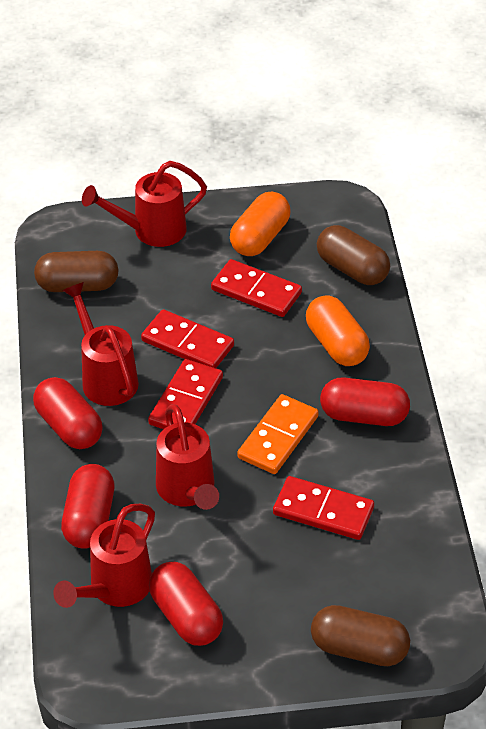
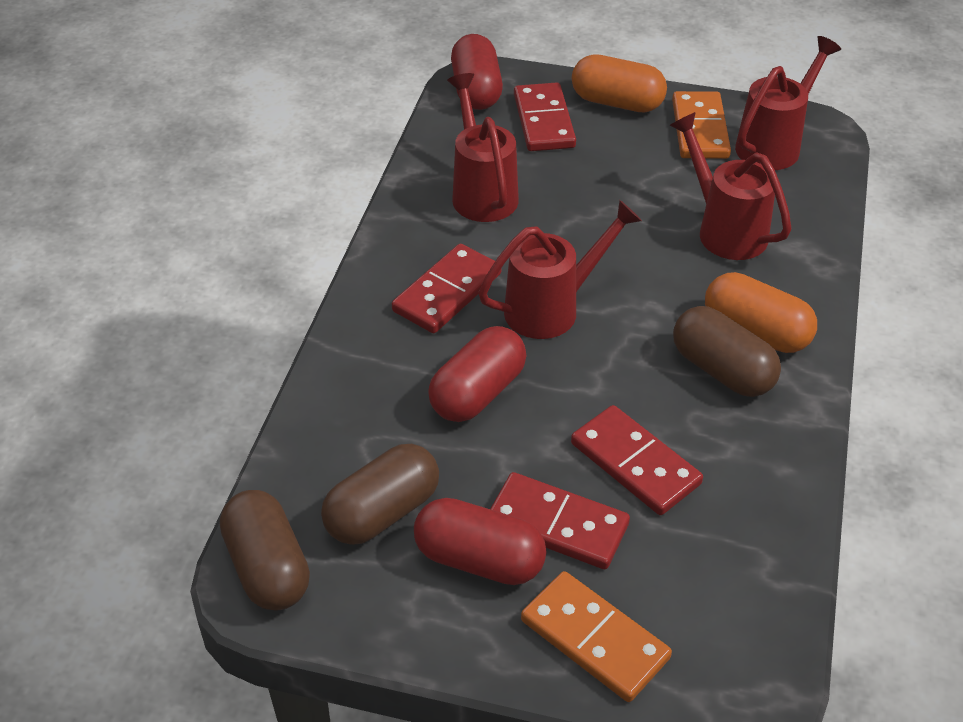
orange domino: [237,394,319,474] = 1 -> [521,571,672,702] [672,91,731,159] = 2
red capsule: [33,377,103,449] [61,464,115,549] [149,562,223,646] [320,377,410,426] = 4 -> [414,498,546,585] [428,326,526,422] [451,34,503,110] = 3

